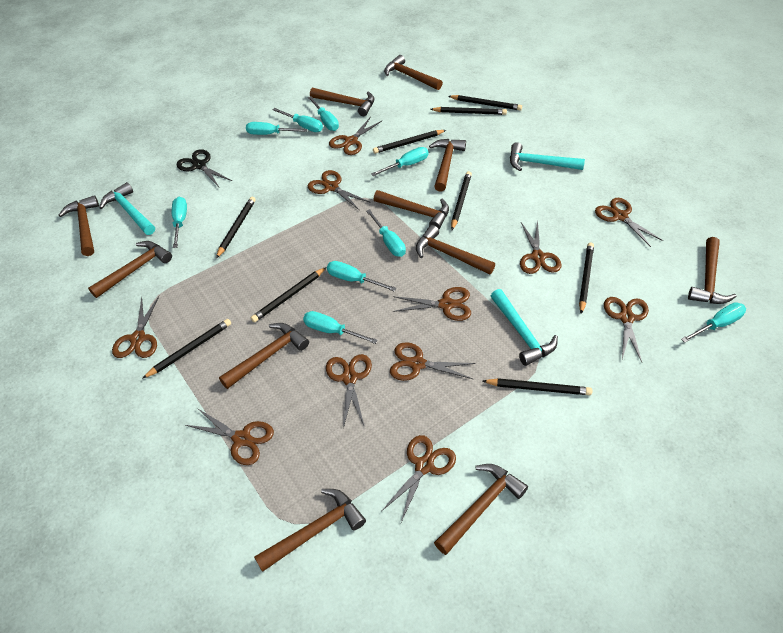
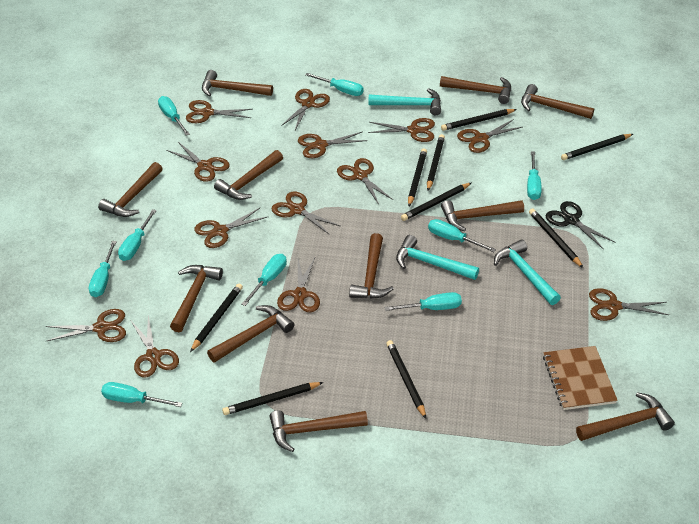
brown notebook: none = 0 -> [543,346,618,410] = 1
brown scissors: [112,296,159,358] [185,408,274,465] [308,170,371,210] [326,354,372,429] [329,118,382,155] [382,435,456,522] [390,342,476,381] [393,287,471,321] [520,220,562,274] [595,198,663,247] [604,297,649,362] = 11 -> [46,309,126,342] [130,315,179,378] [166,142,230,182] [186,100,252,123] [194,208,267,248] [271,192,340,235] [277,258,320,312] [281,89,330,130] [298,132,367,158] [337,158,393,205] [368,118,435,142] [457,119,523,153] [589,288,669,321] = 13

